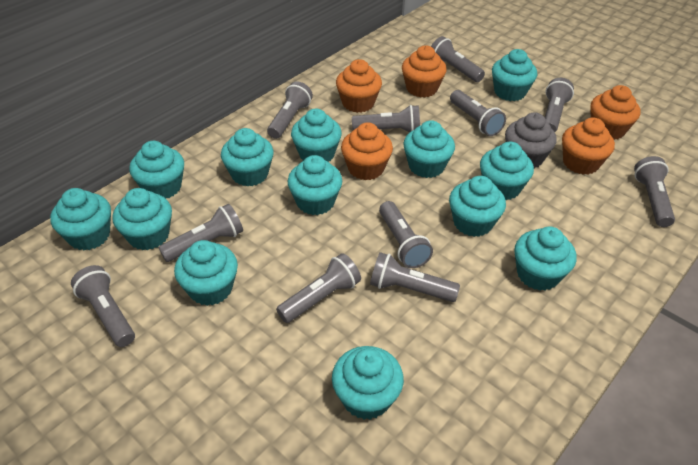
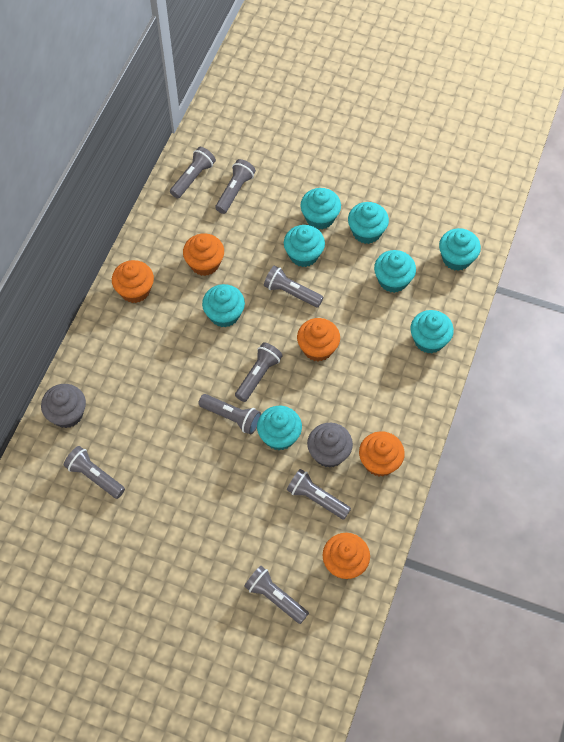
grey cupcake: [505,112,557,169] = 1 -> [41,384,86,428] [307,423,353,468] = 2
grey flashlight: [71,265,135,347] [159,204,243,262] [267,81,313,139] [276,253,361,323] [352,105,420,133] [370,252,460,302] [379,201,433,268] [431,36,485,82] [450,90,506,136] [545,78,574,132] [634,156,675,227] = 11 -> [64,446,125,499] [170,147,216,198] [198,394,261,435] [215,159,256,214] [235,342,283,402] [244,566,309,624] [264,265,323,307] [287,469,351,519] = 8
turquoise cupcake: [50,188,111,250] [112,188,172,250] [129,141,184,198] [174,240,238,306] [221,128,274,187] [287,155,342,215] [291,109,342,162] [332,346,404,420] [403,120,455,178] [449,176,506,237] [480,142,534,200] [492,49,537,101] [514,227,576,291] = 13 -> [202,284,245,328] [257,406,302,450] [284,225,325,267] [301,188,341,230] [348,202,389,244] [374,250,416,293] [410,310,454,353] [439,228,481,271] = 8

